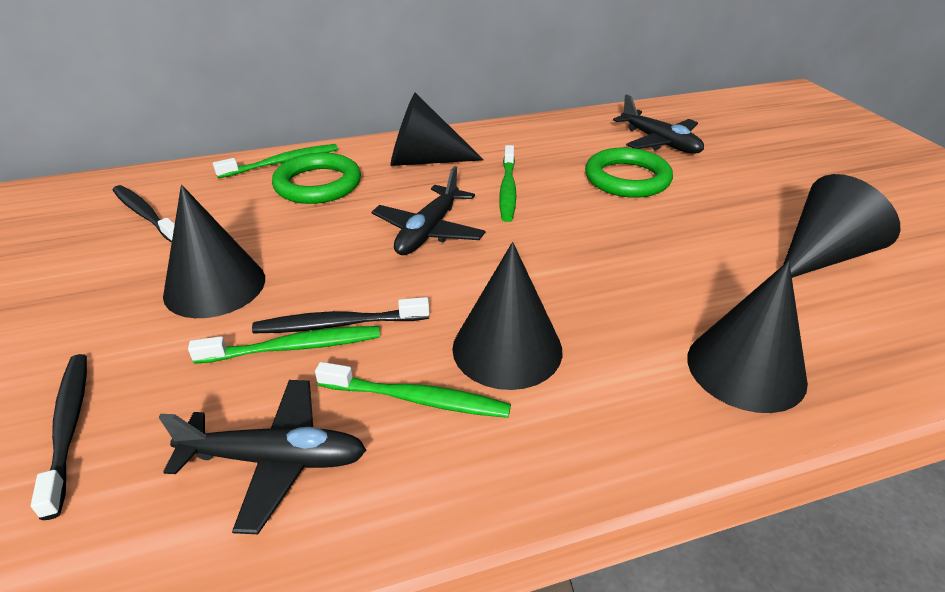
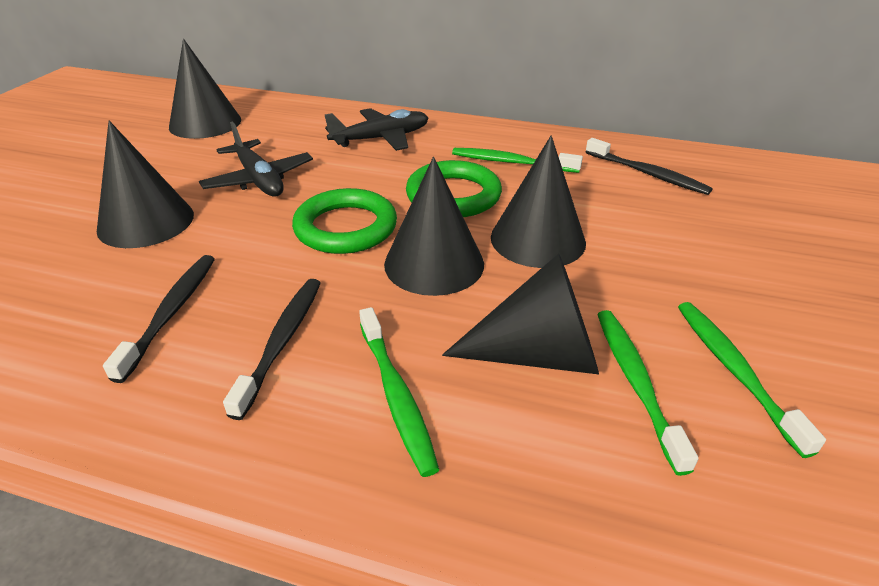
black plane: [159,380,366,534] [372,166,485,255] [613,94,704,154] = 3 -> [199,121,313,197] [325,108,428,151] = 2

